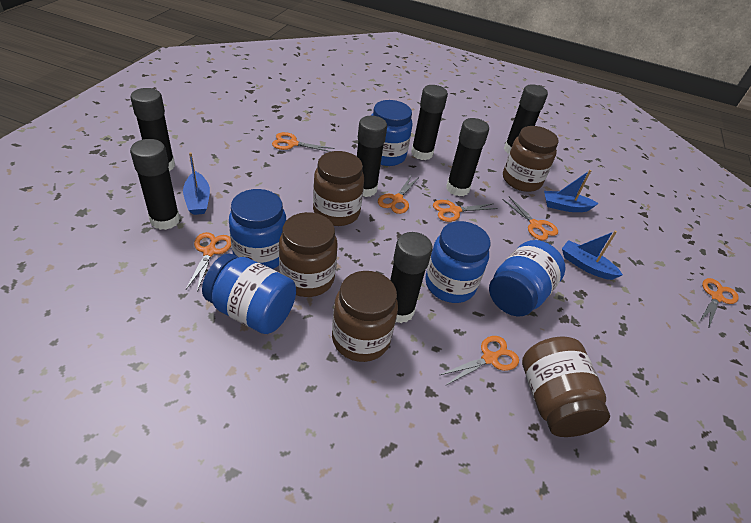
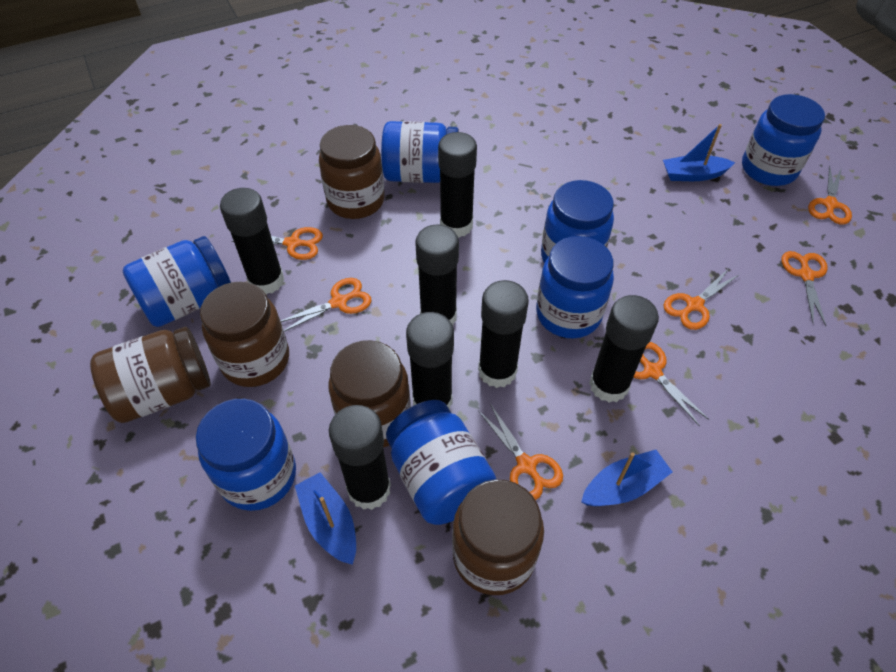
blue jar: [202,254,296,334] [229,189,286,269] [371,100,413,166] [425,221,490,303] [489,240,565,317] = 5 -> [123,236,231,327] [196,399,296,511] [381,121,459,183] [386,400,496,525] [536,236,614,338] [541,180,614,263] [742,94,825,186] = 7

